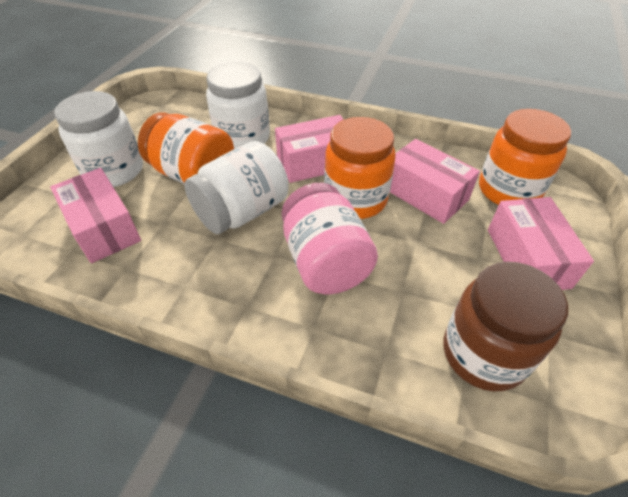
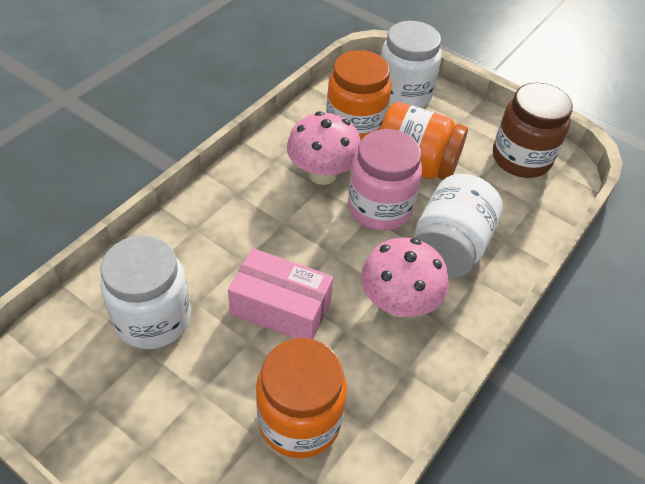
pink box: [50,168,141,263] [275,115,344,183] [390,139,480,224] [488,197,594,290] = 4 -> [228,248,333,339] = 1
pink mushroom: none = 0 -> [287,111,361,185] [361,238,449,318] = 2

